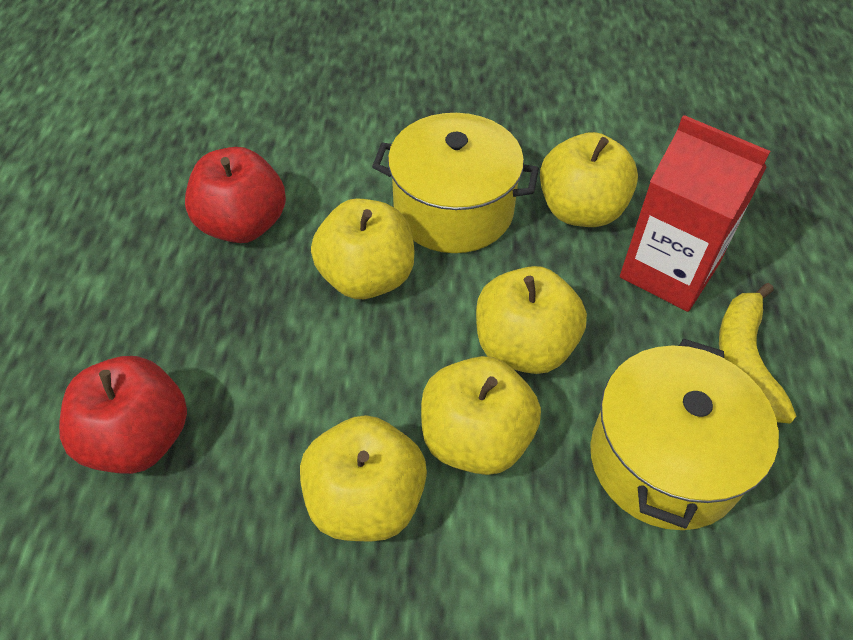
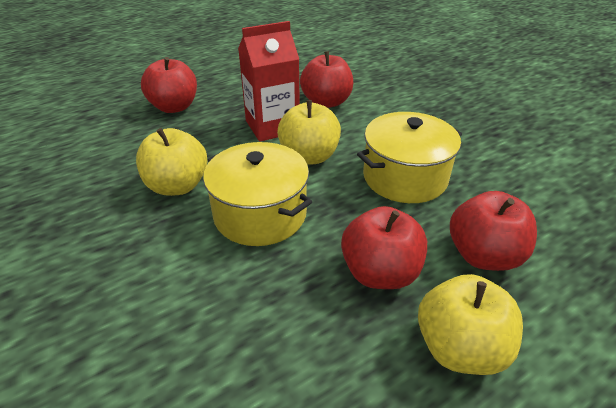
red apple: [59,356,187,474] [185,147,286,243] = 2 -> [141,57,197,113] [300,51,353,108] [341,206,427,289] [450,191,537,271] = 4
yellow apple: [300,415,427,541] [311,199,415,299] [421,356,541,475] [476,266,587,374] [540,132,638,227] = 5 -> [136,128,208,196] [277,100,341,165] [418,274,523,375] = 3
yellow banana: [719,283,796,424] = 1 -> none = 0

